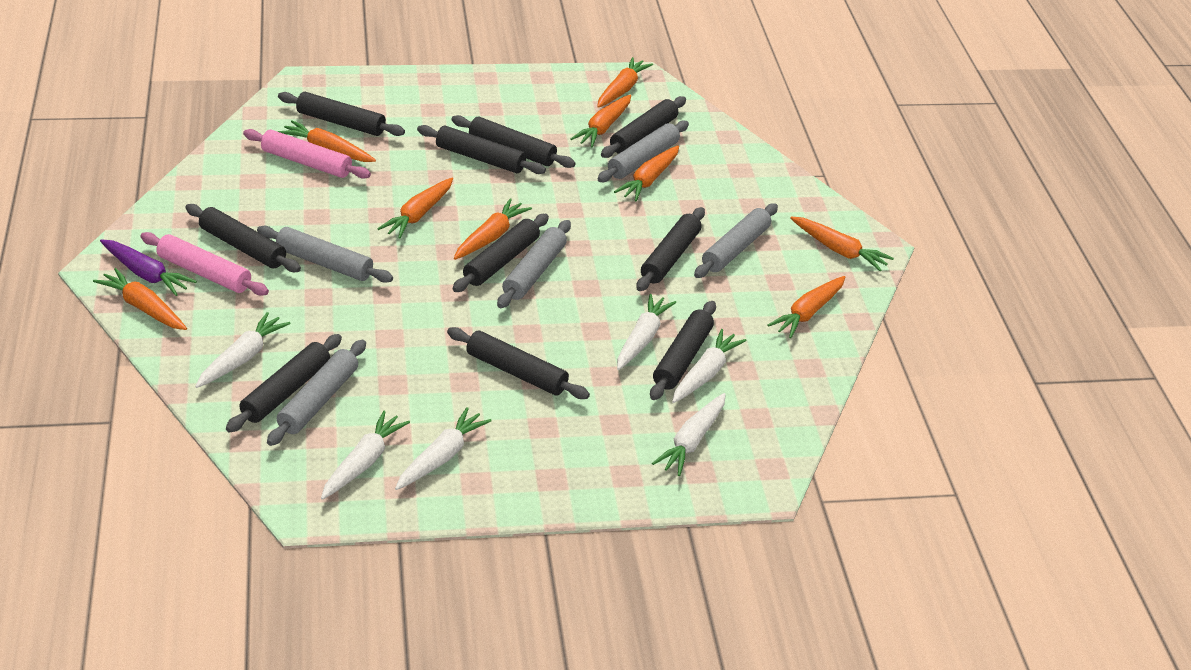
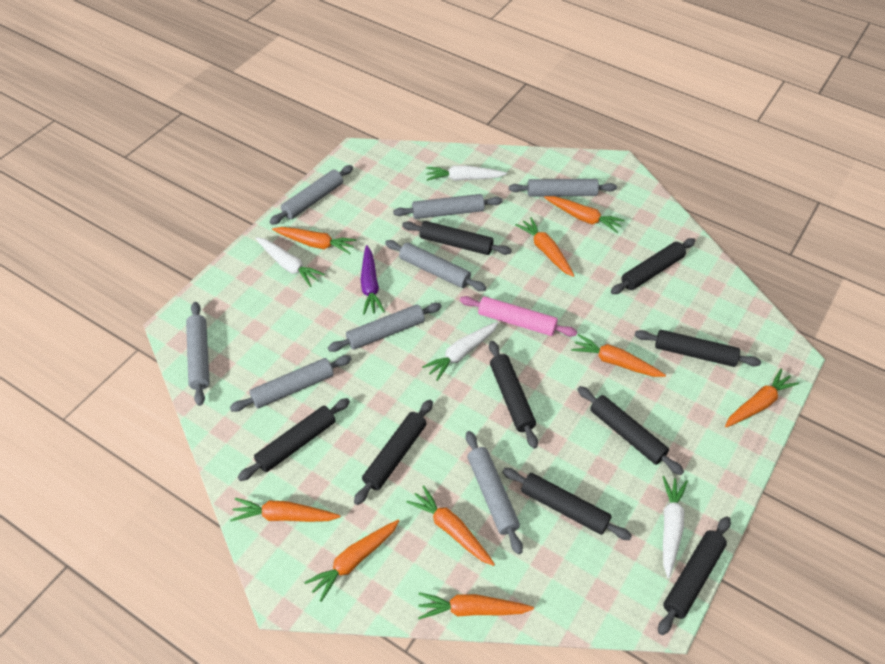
black rolling pin: [186,204,301,272] [226,334,342,433] [278,92,405,136] [417,125,546,174] [447,327,590,399] [451,115,576,168] [453,214,549,292] [601,96,686,158] [636,207,705,291] [650,301,716,400] = 10 -> [238,398,350,481] [354,400,433,505] [402,221,512,255] [489,341,538,448] [502,468,632,540] [577,386,684,475] [611,238,695,294] [635,330,761,367] [658,516,731,635] = 9
grey rolling pin: [257,226,393,283] [267,340,366,446] [497,220,571,308] [598,120,689,182] [694,203,778,278] = 5 -> [186,302,210,406] [230,355,352,412] [270,165,353,225] [328,303,441,352] [385,240,486,291] [393,194,503,219] [466,431,523,554] [509,179,617,197] = 8
pink rolling pin: [140,232,269,296] [243,129,371,179] = 2 -> [460,296,577,337] = 1
white carrot: [195,312,290,388] [321,411,410,500] [395,407,492,490] [617,294,676,370] [652,393,726,476] [672,329,747,403] = 6 -> [255,237,325,287] [422,322,499,381] [426,165,507,181] [663,476,688,578] = 4

